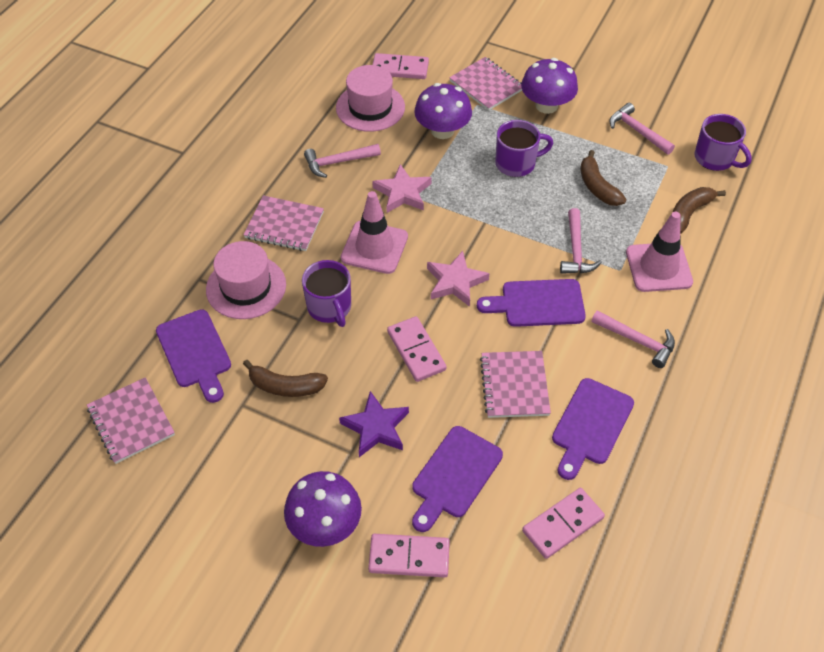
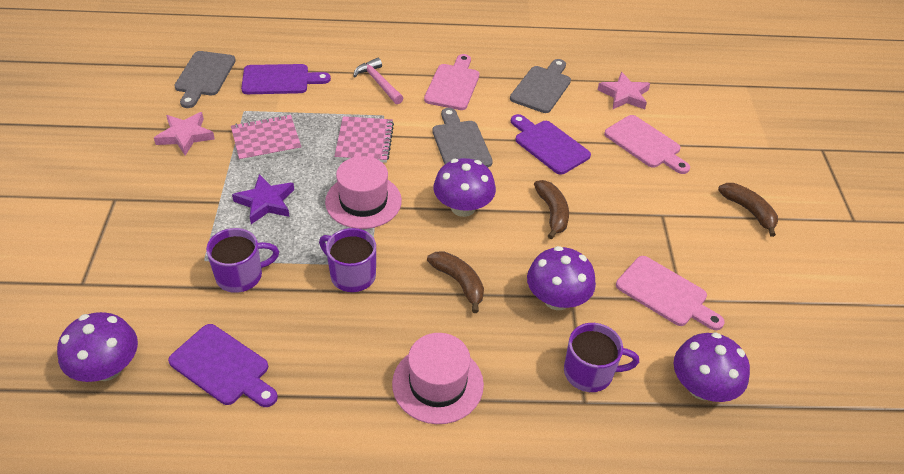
grey cutting board: none = 0 -> [174,51,236,108] [432,108,493,168] [510,59,571,113] = 3
pink cutting board: none = 0 -> [424,54,479,110] [604,115,690,174] [616,256,725,330] = 3
pink domino: [368,534,450,577] [373,53,429,79] [387,316,447,382] [522,488,605,559] = 4 -> none = 0
pink hammer: [304,144,381,178] [560,208,602,274] [591,310,675,368] [609,103,675,155] = 4 -> [353,58,403,104] = 1
pink notebook: [87,377,175,464] [243,195,324,251] [449,57,522,111] [480,351,551,418] = 4 -> [231,115,301,162] [334,116,394,163] = 2
pink traffic cone: [341,191,408,274] [626,212,693,292] = 2 -> none = 0
purple cutting board: [156,309,231,403] [412,426,503,532] [477,279,586,327] [552,378,634,480] = 4 -> [168,324,278,407] [241,64,331,94] [511,114,591,175] = 3
purple mushroom: [284,471,362,547] [414,83,472,139] [521,58,578,114] = 3 -> [57,312,138,382] [433,158,496,217] [527,246,596,310] [674,332,750,402] = 4

